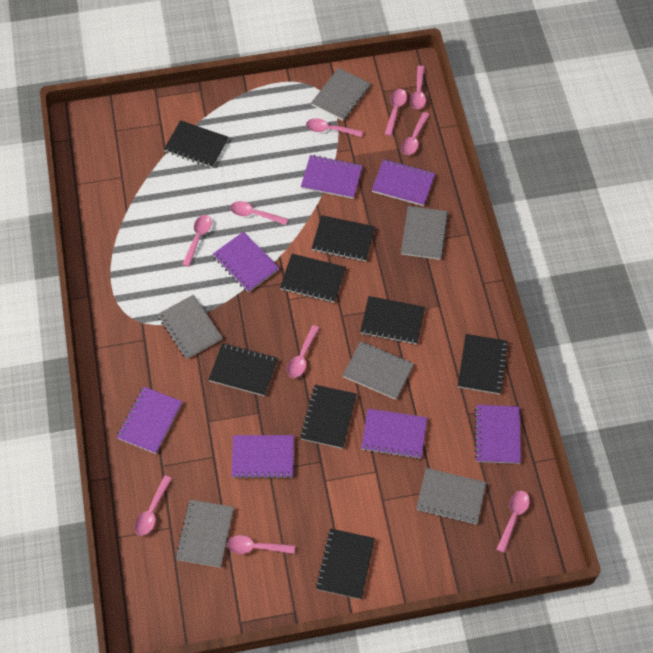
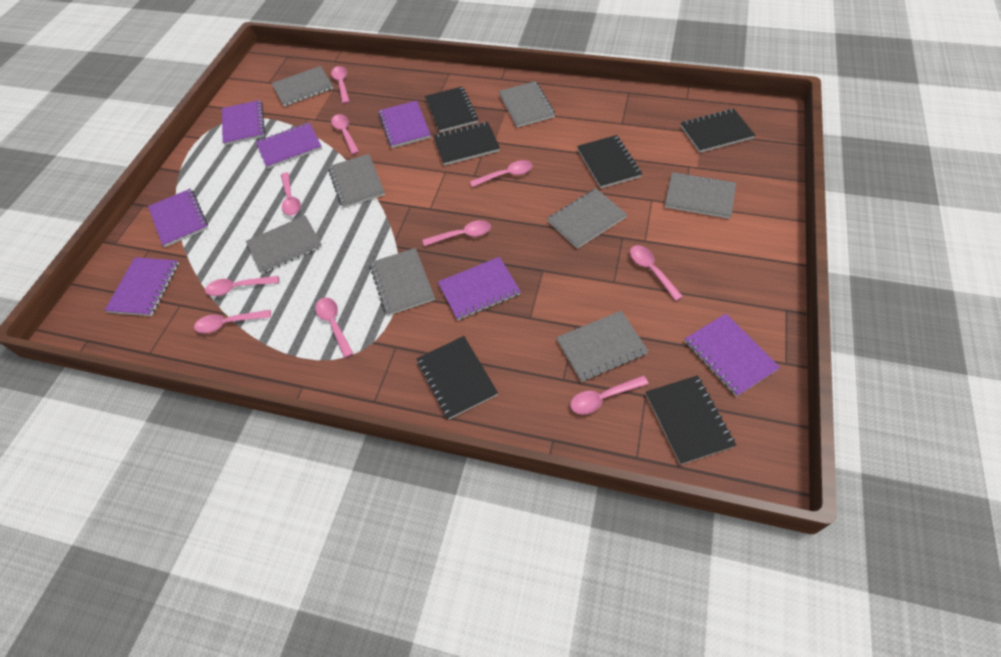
black notebook: [164,120,229,168] [208,343,278,396] [280,254,346,303] [300,385,357,449] [312,215,375,262] [316,528,375,599] [360,296,425,345] [458,334,508,394] = 8 -> [416,336,498,419] [425,87,478,133] [433,122,500,165] [577,135,642,188] [646,375,736,465] [681,109,755,153] = 6
grey notebook: [157,295,223,359] [175,500,234,568] [311,68,371,121] [343,341,414,400] [401,206,448,260] [416,468,486,525] = 6 -> [246,215,322,274] [271,66,333,107] [328,154,385,208] [370,248,435,316] [499,81,555,127] [547,189,627,249] [557,311,649,382] [665,172,736,219] = 8

